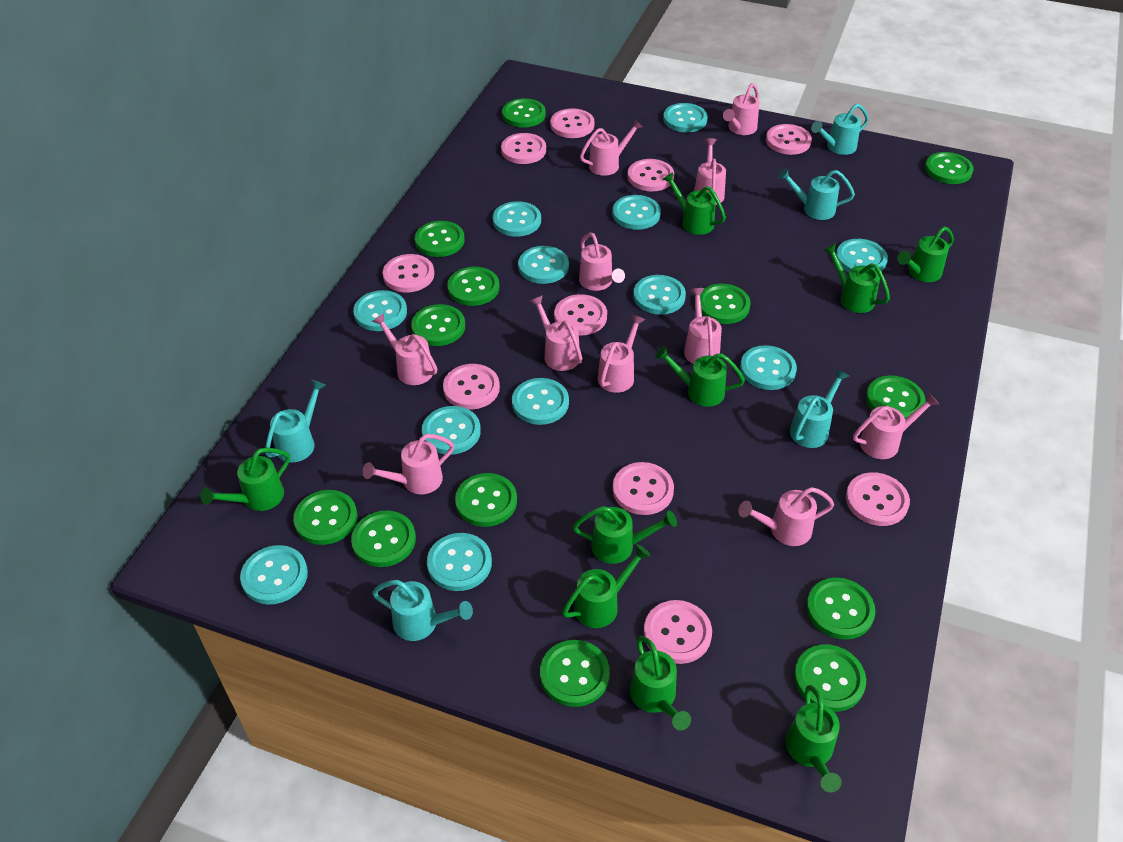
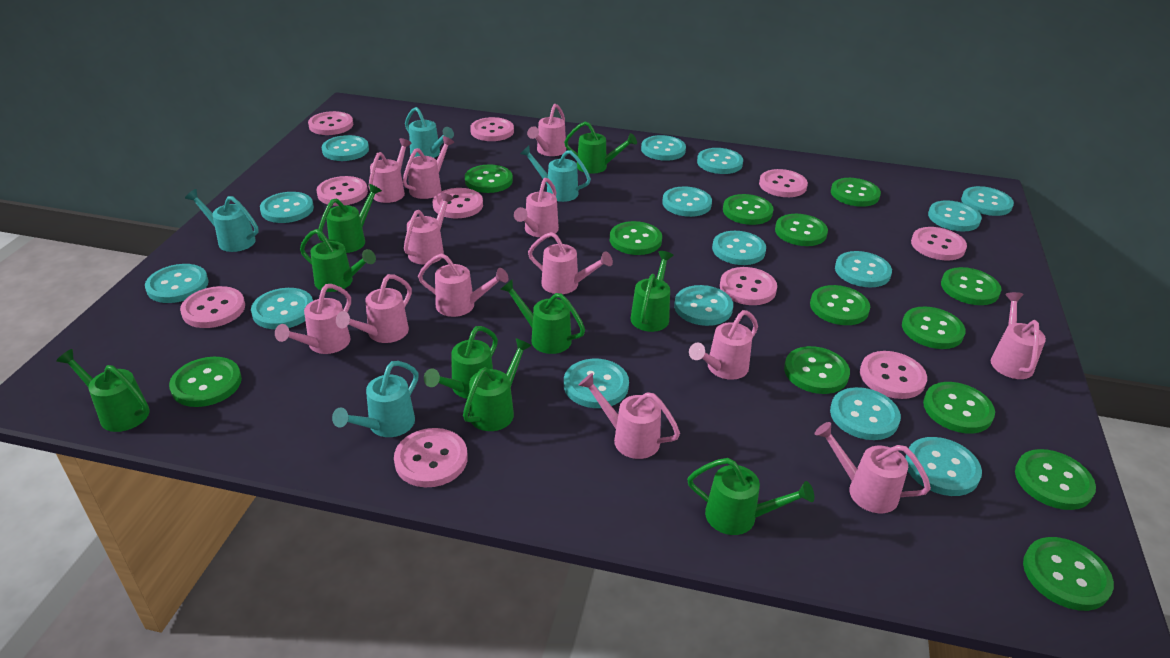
pink watering can: [363,434,454,494] [372,313,437,385] [529,295,582,371] [579,233,625,291] [580,119,643,176] [598,314,645,393] [684,288,722,364] [694,138,726,205] [723,83,759,135] [738,487,834,546] [853,393,940,459] = 11 -> [275,284,351,354] [336,274,412,343] [369,138,412,203] [403,136,454,199] [404,193,454,265] [418,253,509,317] [514,178,559,237] [527,104,566,156] [528,232,613,294] [579,373,680,459] [689,310,758,380] [815,422,931,513] [991,292,1046,379] = 13
turquoise button: [240,545,308,605] [353,290,407,331] [422,406,481,455] [427,533,492,591] [493,201,541,237] [512,378,569,425] [518,246,569,284] [612,195,661,230] [633,275,686,315] [663,103,708,132] [740,345,797,390] [836,239,888,272] = 12 -> [145,264,209,303] [251,288,313,329] [260,192,314,223] [322,135,369,161] [564,359,629,408] [641,135,686,161] [662,186,712,217] [674,285,733,326] [697,148,743,174] [712,231,766,265] [830,387,901,440] [835,251,892,287] [905,437,982,496] [928,200,982,231] [961,186,1014,216] = 15
turquoise watering can: [265,380,326,462] [372,580,473,641] [778,168,855,220] [790,369,849,448] [811,104,869,155] = 5 -> [185,189,259,252] [332,361,419,437] [405,107,454,158] [520,146,591,202] = 4

